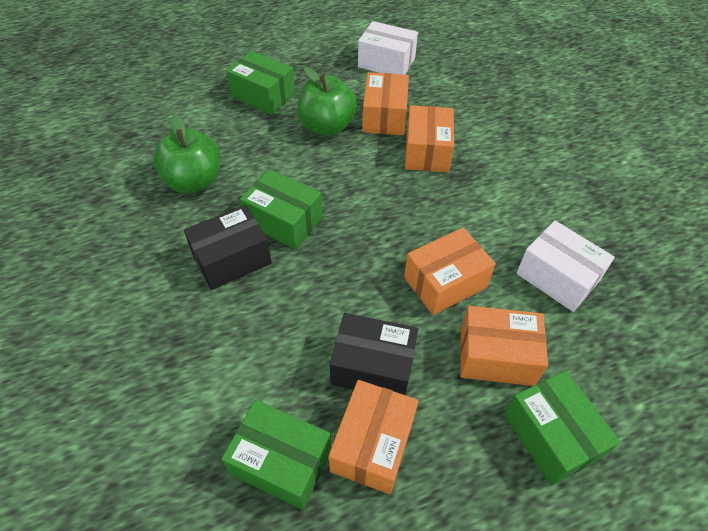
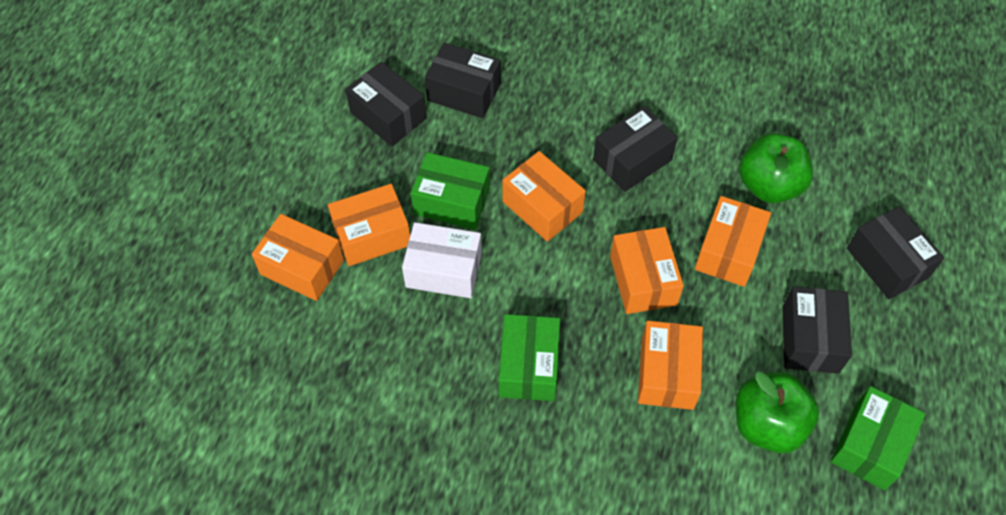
black box: [184,205,272,290] [330,313,418,395] = 2 -> [345,62,426,146] [425,42,501,118] [593,106,678,192] [782,286,852,374] [847,206,944,299] = 5
green box: [221,400,331,510] [226,51,295,115] [240,169,322,250] [504,371,620,486] = 4 -> [411,152,490,230] [499,314,560,401] [831,386,926,490] = 3
orange box: [329,380,418,494] [362,72,409,135] [404,228,496,315] [405,105,454,172] [460,306,548,386] = 5 -> [252,214,344,301] [328,184,410,266] [502,151,586,242] [610,227,684,314] [638,321,703,410] [695,196,771,287] = 6
white box: [358,21,418,75] [516,221,615,312] = 2 -> [402,222,482,298] = 1

